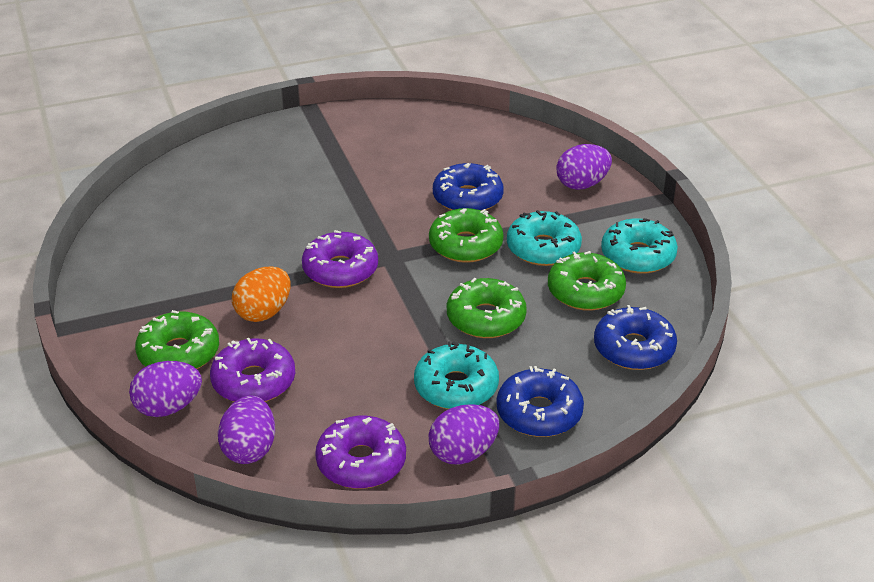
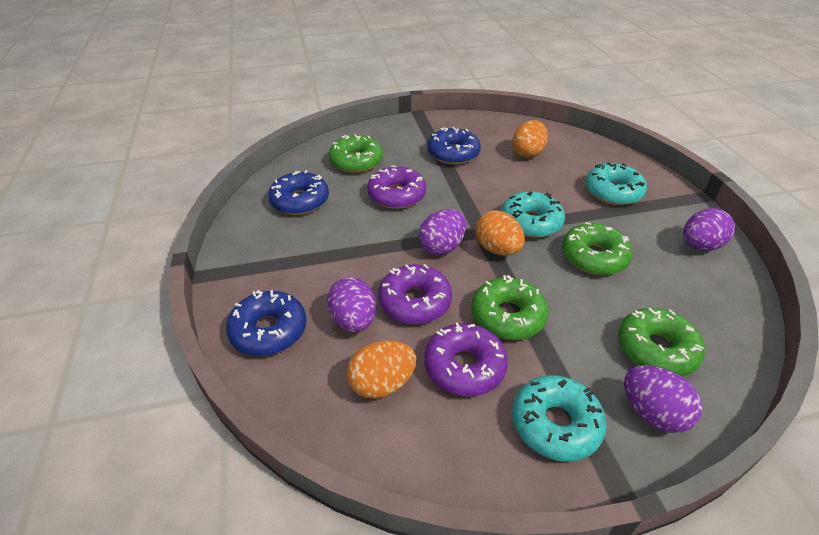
orange egg: [232,267,291,322] = 1 -> [347,340,417,399] [475,211,525,255] [512,120,548,158] = 3

